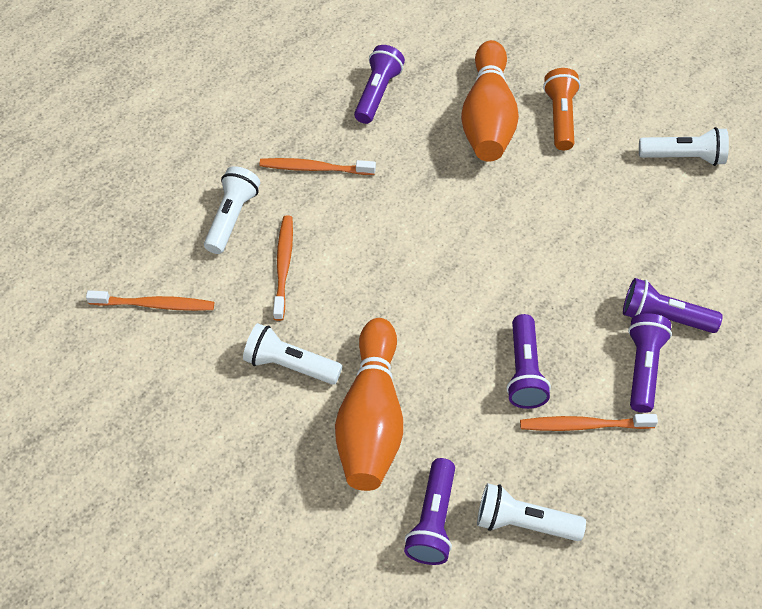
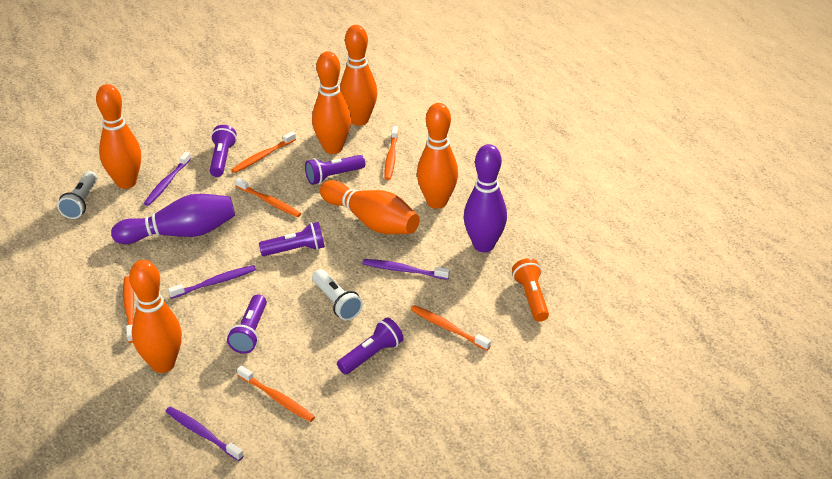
orange bowling pin: [335,318,403,491] [461,40,519,162] = 2 -> [96,84,141,189] [129,260,182,373] [312,51,351,154] [320,180,420,234] [340,25,377,126] [417,103,458,209] = 6
orange toothbrush: [86,290,214,311] [259,158,376,175] [273,215,293,321] [520,414,658,431] = 4 -> [123,276,134,343] [231,131,296,173] [235,178,301,217] [237,365,315,422] [385,126,398,180] [411,305,491,351] = 6
purple bowling pin: none = 0 -> [111,194,235,244] [464,144,507,252] = 2
purple toothbrush: none = 0 -> [144,152,191,206] [165,406,244,461] [168,265,256,299] [362,259,450,280] = 4
white flashlight: [204,166,260,254] [243,323,342,385] [477,483,586,541] [639,127,729,166] = 4 -> [57,171,98,219] [312,269,363,321] = 2

